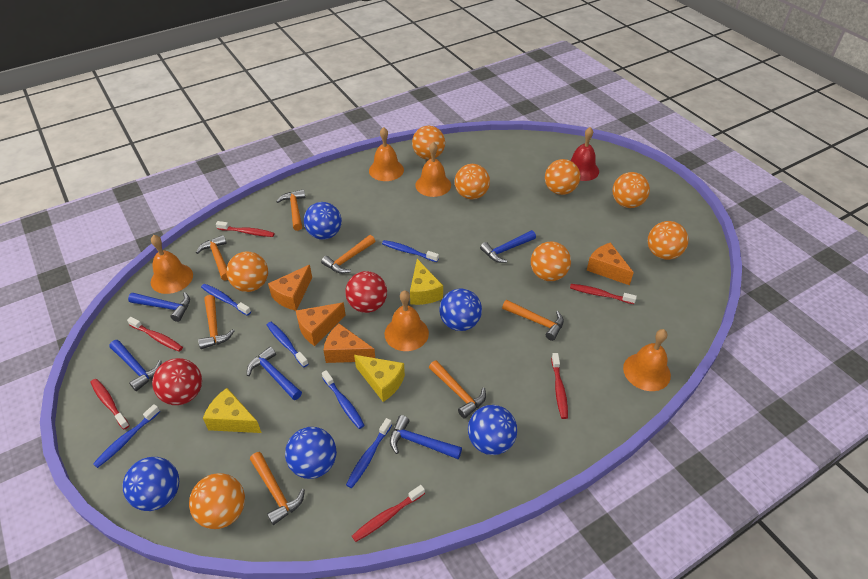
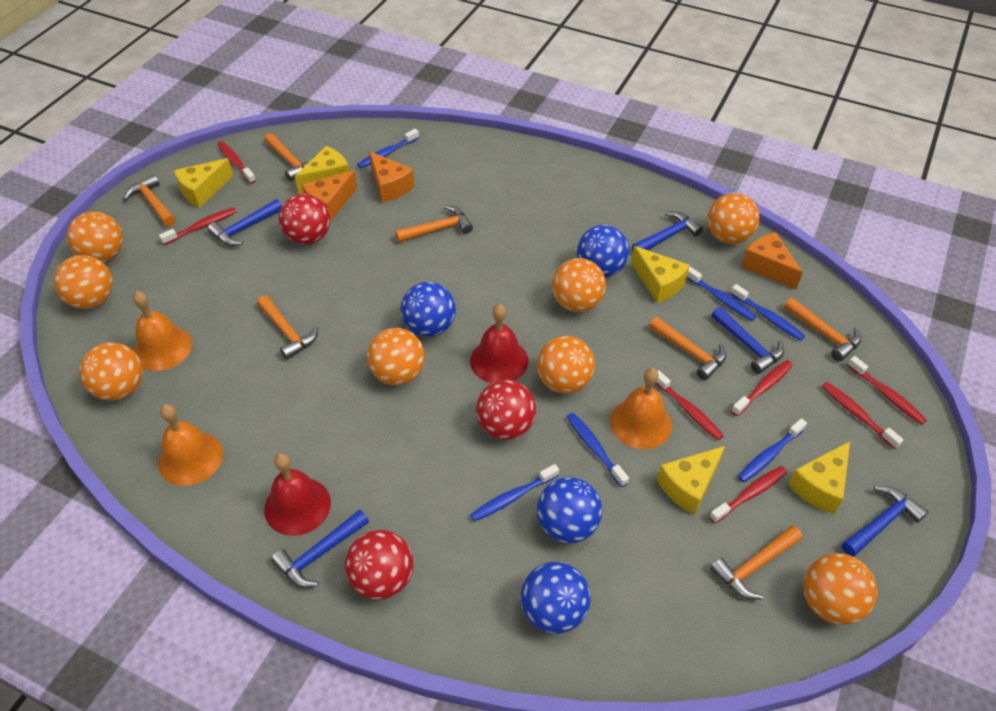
blue ball: [123,457,179,511] [285,427,337,479] [304,202,342,240] [439,289,482,331] [468,405,517,455] = 5 -> [401,282,456,337] [521,562,591,634] [537,477,602,543] [577,225,629,277] = 4
orange bell: [151,235,193,294] [369,127,404,181] [385,290,429,351] [415,142,451,197] [623,329,671,391] = 5 -> [133,291,192,371] [158,404,223,486] [610,368,672,449] = 3
orange cheese: [268,265,312,311] [296,302,346,346] [323,324,375,363] [587,242,634,285] = 4 -> [302,170,357,221] [369,151,415,203] [741,232,803,290] = 3
red ball: [152,358,202,405] [345,271,387,313] = 2 -> [279,194,330,245] [345,530,413,600] [476,379,536,440] = 3
red bell: [570,127,599,181] = 1 -> [264,453,331,536] [470,304,528,383] = 2
red toothbrush: [90,379,130,429] [127,317,183,352] [216,221,275,237] [352,485,425,542] [551,353,568,419] [570,284,637,304] = 6 -> [159,207,237,245] [217,141,256,184] [656,370,724,440] [709,466,787,523] [731,360,793,416] [822,382,904,449] [847,356,927,425] = 7
yellow cheese: [203,388,262,433] [354,355,405,402] [410,259,443,305] = 3 -> [174,158,233,208] [295,146,349,194] [631,246,690,303] [657,446,725,515] [788,441,850,514] = 5

